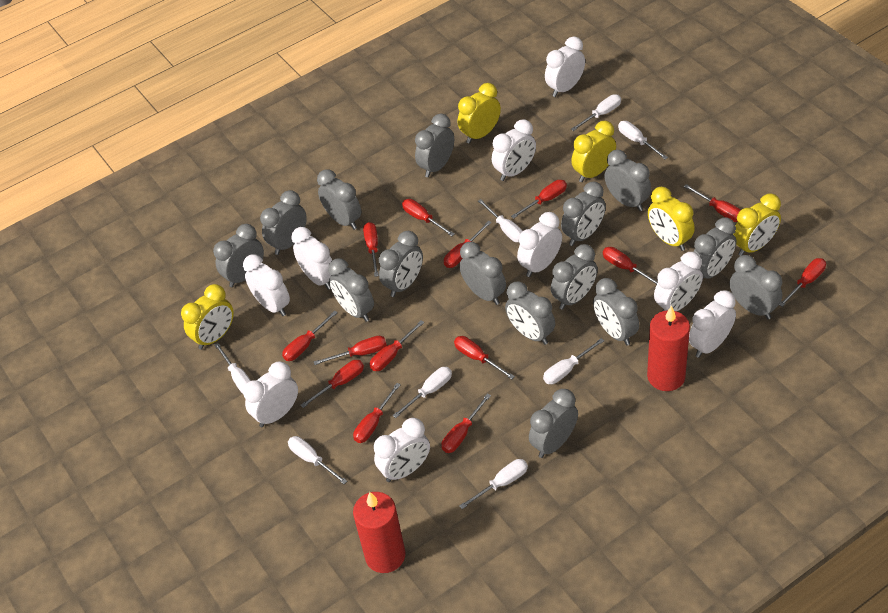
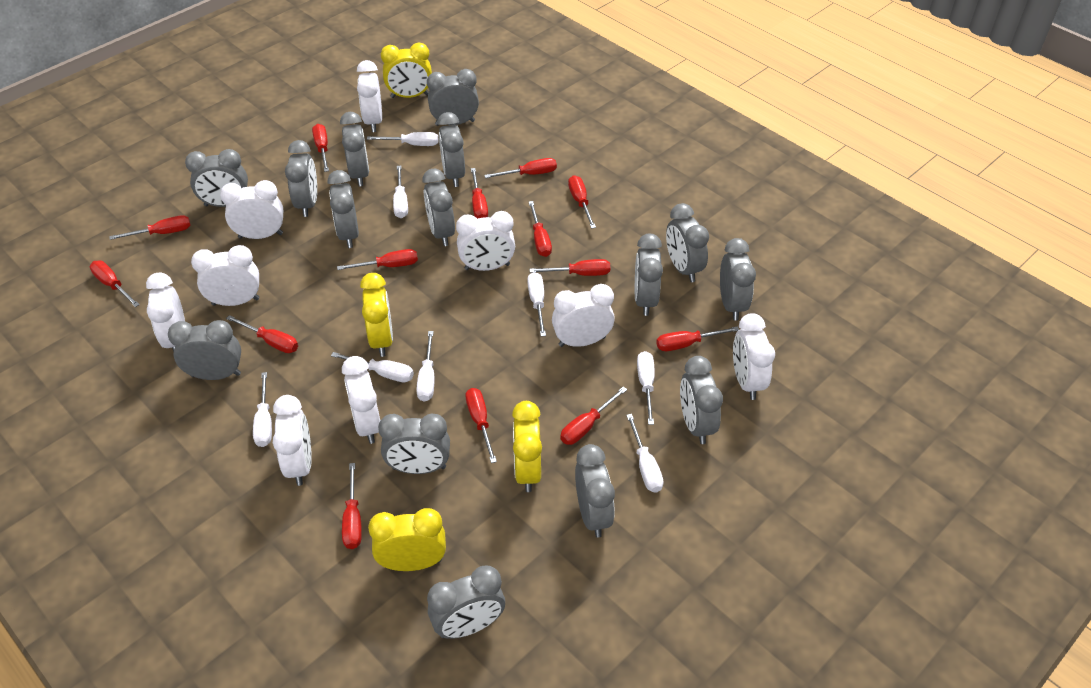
red candle: [353,492,405,573] [647,306,690,391] = 2 -> none = 0
yellow clock: [181,284,234,350] [458,83,501,144] [571,121,616,182] [648,187,695,251] [734,194,781,256] = 5 -> [360,273,393,357] [368,508,446,571] [381,43,432,98] [512,401,542,492] = 4

